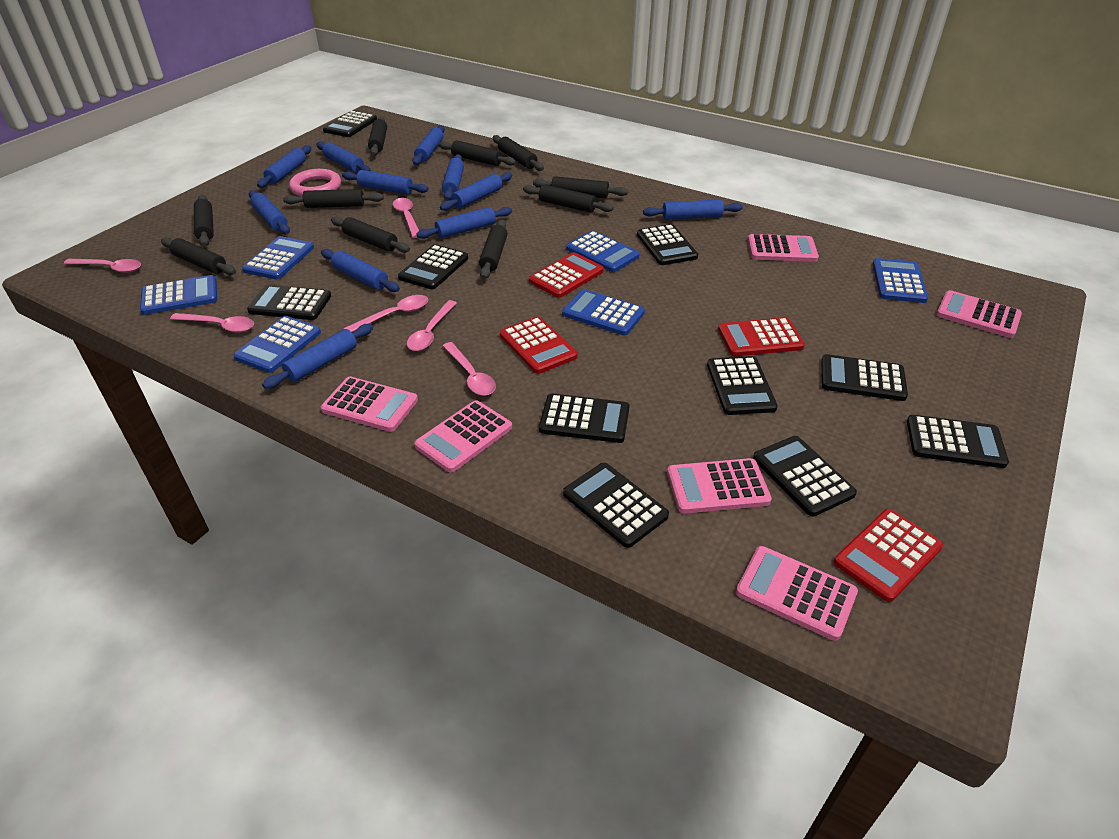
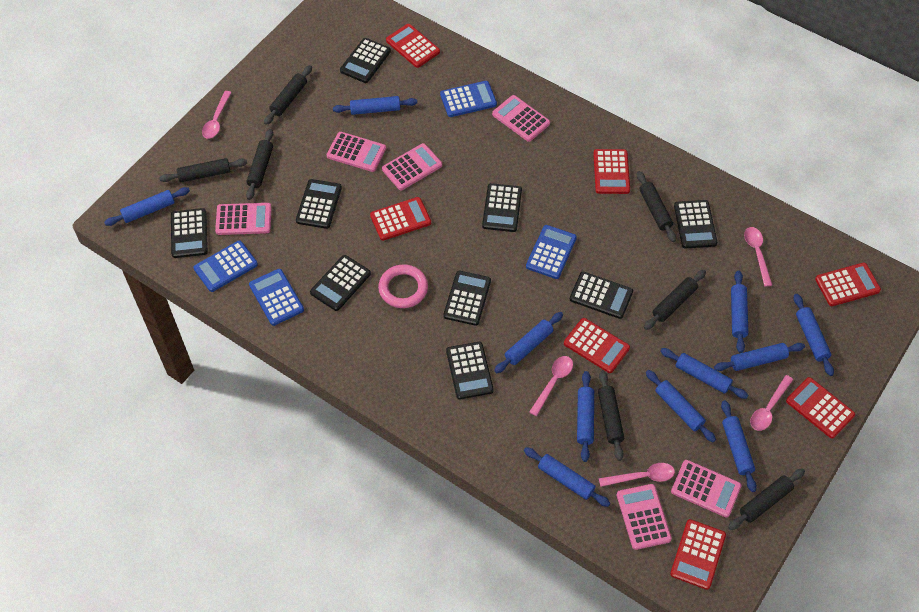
black calculator: [247,284,331,320] [323,111,377,137] [398,244,468,289] [539,394,629,443] [563,463,669,548] [637,224,698,265] [707,356,778,415] [753,436,857,517] [821,354,908,401] [907,415,1009,468] = 10 -> [171,208,208,258] [296,179,342,229] [310,255,371,311] [340,38,391,83] [443,271,491,326] [446,342,494,399] [482,183,522,232] [570,272,633,319] [674,200,717,248] = 9
black rolling pin: [161,237,236,275] [194,195,214,246] [283,189,384,208] [331,216,410,253] [368,117,387,156] [438,140,516,166] [479,219,507,279] [492,135,544,171] [523,184,614,213] [533,176,628,198] = 10 -> [159,158,247,182] [246,129,273,200] [264,65,312,125] [598,370,624,461] [637,171,676,242] [644,270,706,330] [728,468,805,530] = 7
blue calculator: [140,275,217,315] [234,316,321,373] [242,236,314,279] [562,289,645,335] [566,231,640,272] [873,258,928,303] = 6 -> [193,240,258,292] [249,269,304,326] [440,81,497,117] [526,225,577,279] = 4
pink spoon: [64,259,141,273] [170,313,254,332] [343,295,428,332] [393,198,419,238] [407,300,457,351] [443,342,496,396] = 6 -> [202,91,232,138] [529,356,573,416] [599,463,675,487] [744,227,772,287] [750,375,793,431] = 5
red calculator: [500,316,578,374] [529,252,604,298] [718,317,805,356] [834,509,943,602] = 4 -> [370,197,431,241] [386,24,440,68] [564,318,630,373] [593,149,630,194] [670,519,726,590] [786,377,855,438] [815,263,881,306] = 7

